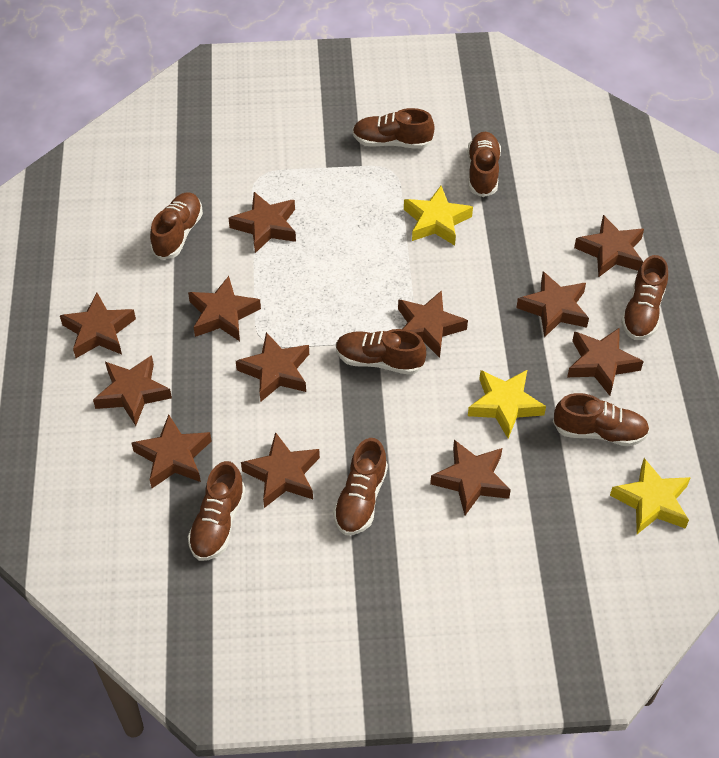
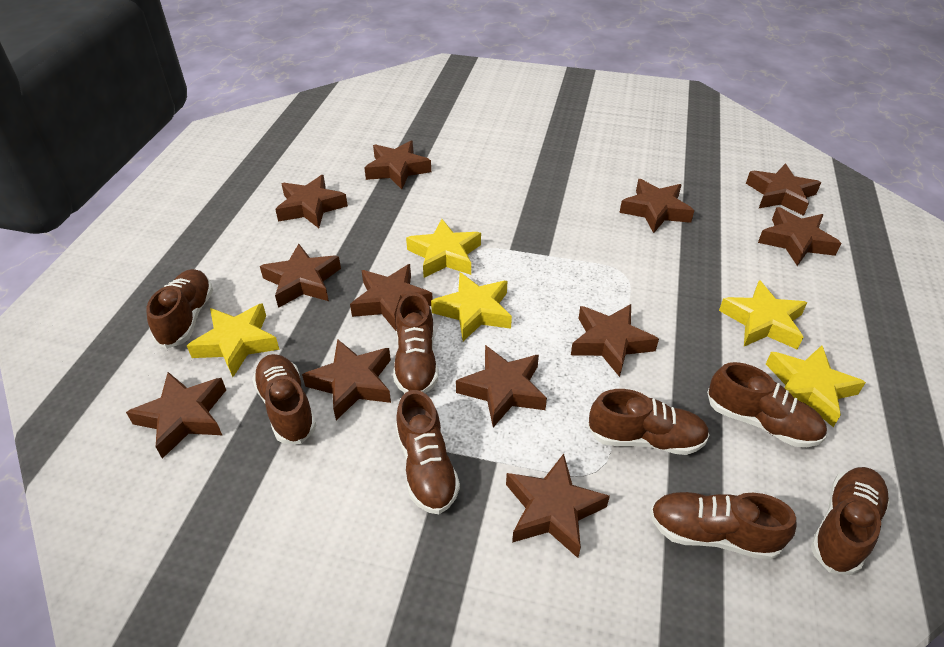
yellow star: [404,186,473,246] [468,370,546,438] [610,458,691,534] = 3 -> [187,303,280,377] [406,219,481,278] [431,272,512,341] [719,280,808,350] [766,345,866,427] = 5

